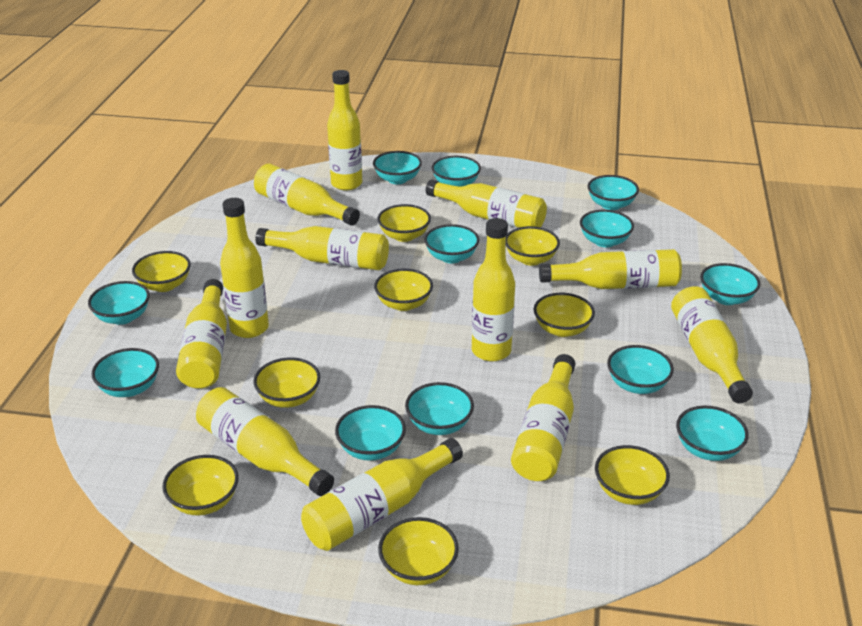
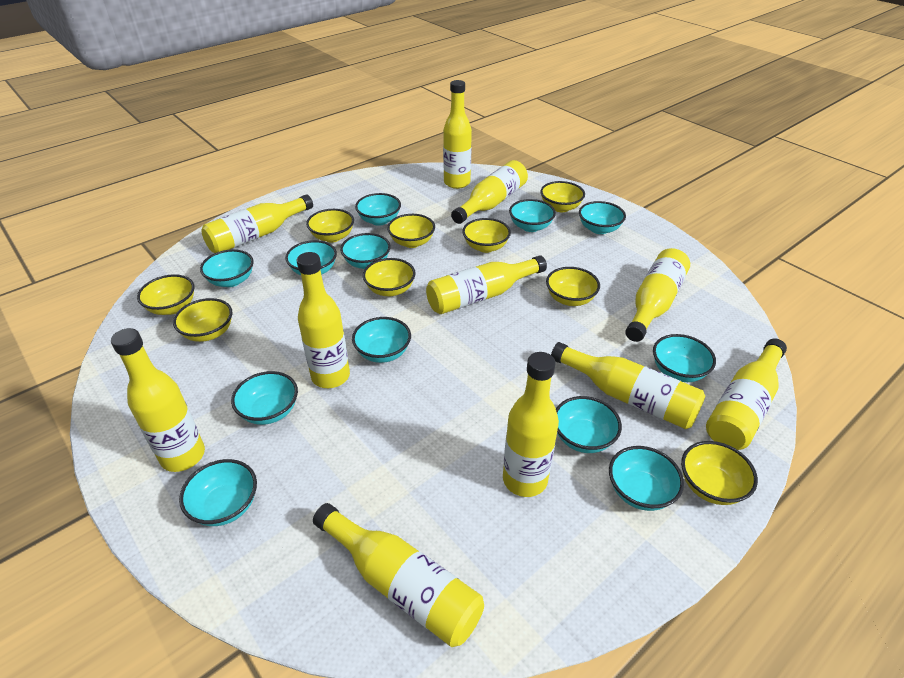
yellow bottle: [176,279,227,389] [196,387,334,496] [220,198,269,338] [254,163,360,225] [255,226,389,270] [301,438,463,551] [327,70,362,191] [426,179,547,228] [472,218,515,361] [511,354,575,481] [539,249,682,289] [671,286,753,403] = 12 -> [111,328,205,472] [201,194,313,253] [296,252,350,388] [313,503,484,647] [426,255,547,314] [443,80,472,189] [451,160,528,224] [503,352,559,497] [551,342,705,429] [625,248,690,342] [706,339,787,450] = 11

